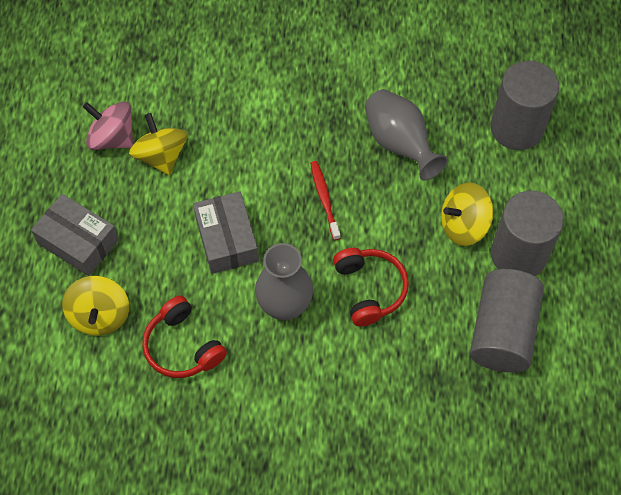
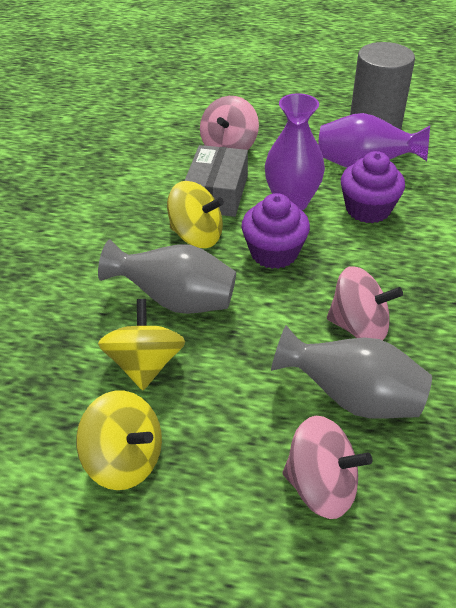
grey box: [31,194,119,276] [193,191,259,274] = 2 -> [185,145,248,217] = 1
grey cylinder: [470,269,544,373] [491,61,559,150] [491,191,564,276] = 3 -> [350,42,415,130] = 1
pink spinning top: [83,101,133,150] = 1 -> [200,96,259,150] [283,416,372,519] [327,266,403,340] = 3
purple cupcake: none = 0 -> [241,193,310,269] [341,151,405,223] = 2
purple vase: none = 0 -> [265,93,325,210] [318,113,430,168] = 2
red headphones: [142,296,227,378] [333,248,409,326] = 2 -> none = 0
red toothbrush: [310,161,340,240] = 1 -> none = 0

